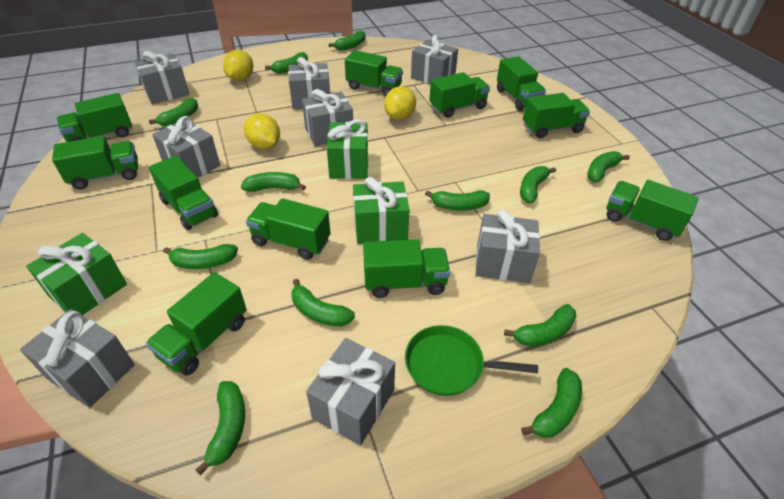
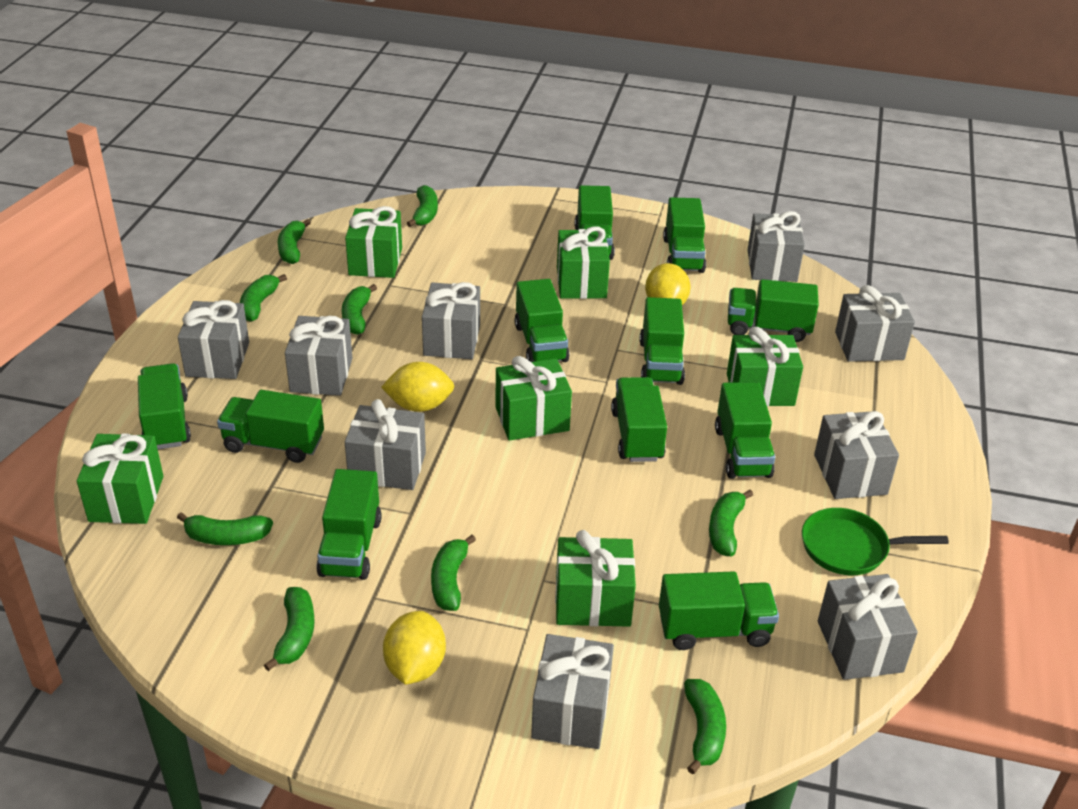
green banana: [149,98,198,126] [163,244,238,269] [196,381,245,475] [241,172,306,192] [265,52,308,74] [291,279,355,327] [329,30,365,51] [425,190,490,210] [504,304,576,347] [520,166,556,203] [521,368,582,438] [587,151,630,182] = 12 -> [177,512,273,545] [240,274,287,322] [264,587,315,671] [278,219,311,264] [342,284,377,335] [407,185,438,227] [431,535,476,611] [684,679,726,774] [709,490,753,556] = 9
green gift: [26,233,127,315] [327,120,368,179] [353,177,409,244] = 3 -> [77,433,164,524] [345,206,402,278] [495,356,572,441] [555,530,636,627] [557,226,610,299] [727,327,803,406] = 6
grey gift: [20,309,135,408] [135,51,190,104] [152,116,220,178] [288,57,330,110] [302,89,353,147] [306,338,395,445] [411,35,458,85] [476,209,540,283] = 8 -> [178,300,249,379] [285,316,352,396] [345,399,426,490] [422,282,480,359] [531,634,614,749] [748,211,805,282] [814,411,899,499] [818,574,918,680] [835,285,915,362] = 9

